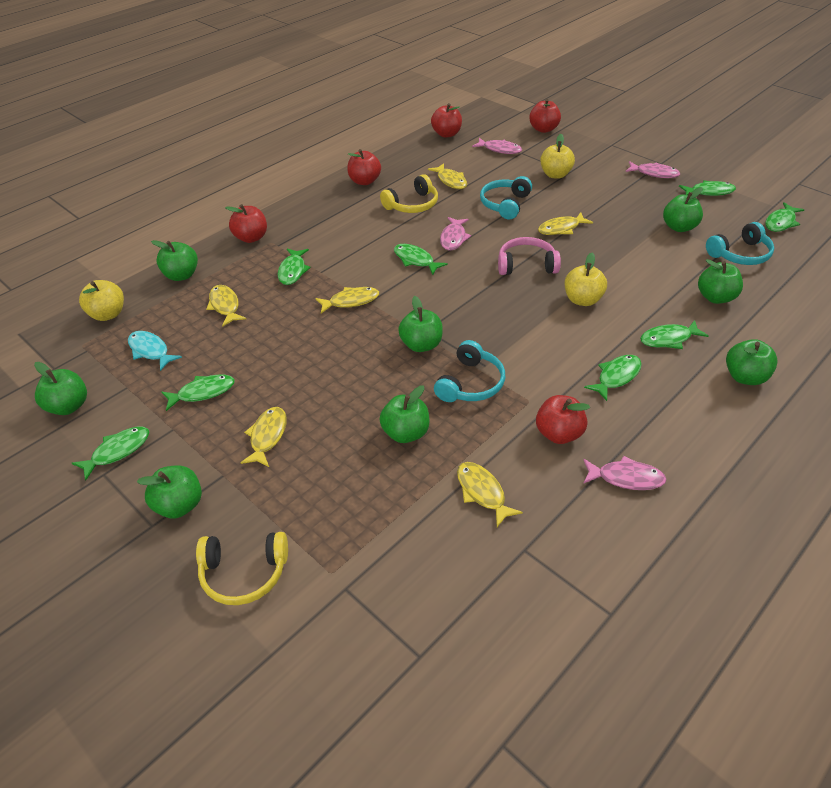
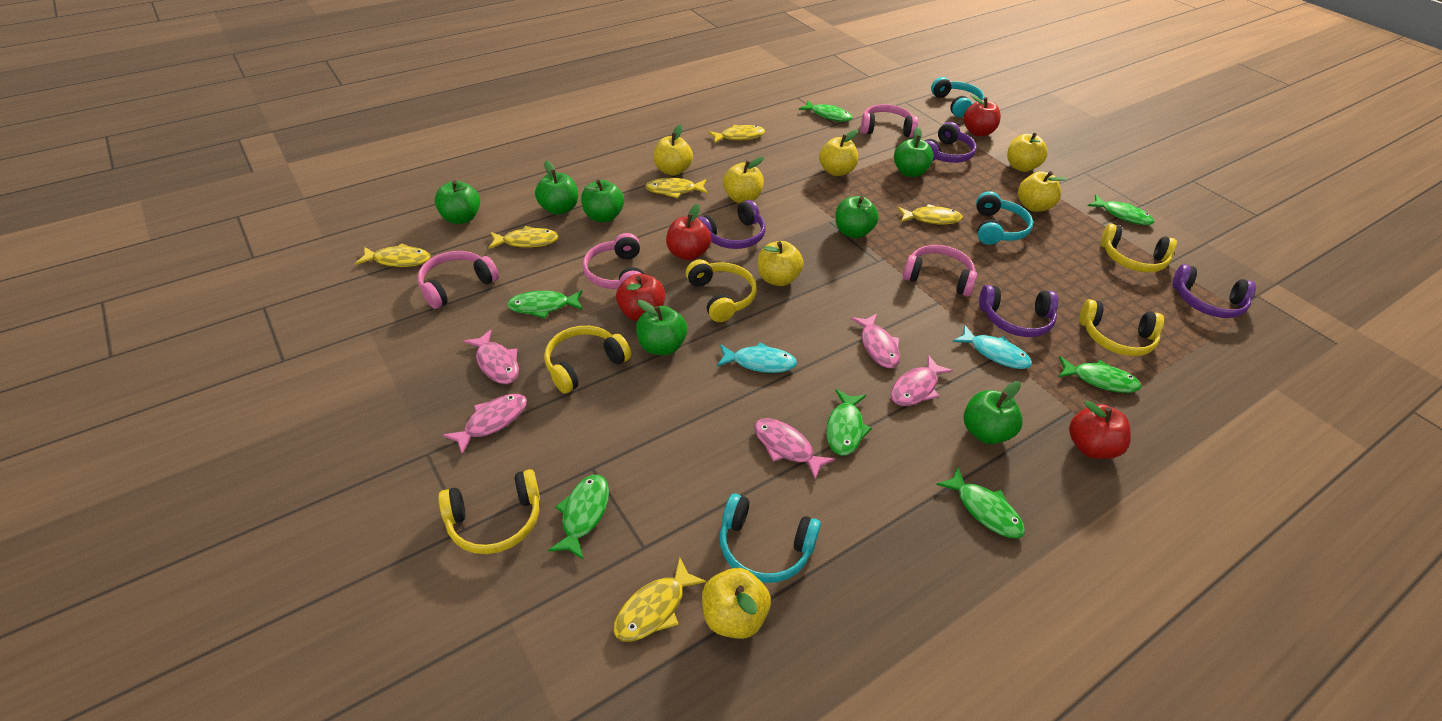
green apple: [34,362,87,415] [137,465,202,518] [151,240,198,281] [379,386,429,443] [398,296,443,352] [663,187,703,232] [698,259,743,304] [726,339,778,385] = 8 -> [435,180,480,224] [535,160,578,215] [581,180,624,222] [636,300,687,355] [835,196,879,238] [894,127,934,177] [964,381,1023,444] = 7
green fish: [72,427,149,480] [161,374,235,411] [278,249,311,285] [394,244,448,275] [584,355,642,401] [640,320,709,349] [679,180,736,196] [765,202,804,232] = 8 -> [507,290,583,318] [548,475,609,560] [799,101,853,122] [826,389,872,456] [936,467,1025,538] [1059,356,1141,393] [1088,195,1154,225] = 7
pink fish: [440,217,471,251] [472,138,522,154] [583,456,667,490] [625,161,680,178] = 4 -> [443,394,527,454] [463,329,519,384] [754,418,835,480] [851,314,900,368] [891,355,953,406] = 5
pink headphones: [498,237,561,275] = 1 -> [417,251,499,309] [582,233,644,289] [861,104,918,138] [903,245,977,296] = 4
purple headphones: none = 0 -> [698,200,766,249] [925,122,977,163] [979,285,1058,337] [1172,264,1256,318] = 4
red apple: [225,204,267,243] [347,149,381,185] [431,103,462,138] [529,99,561,133] [536,395,590,444] = 5 -> [616,274,665,321] [666,204,711,261] [963,94,1001,136] [1069,401,1131,459] = 4
turquoise fish: [128,331,182,371] = 1 -> [717,342,797,373] [953,325,1032,369] = 2
yellow apple: [79,280,124,321] [540,134,575,179] [565,253,607,306] = 3 -> [654,124,693,175] [702,568,771,639] [723,157,764,203] [758,241,804,286] [819,130,858,176] [1007,133,1048,172] [1018,171,1067,212] = 7
yellow headphones: [196,532,288,605] [380,174,438,213] = 2 -> [438,469,540,554] [544,326,631,394] [685,259,757,322] [1080,299,1164,356] [1101,224,1177,272] = 5

